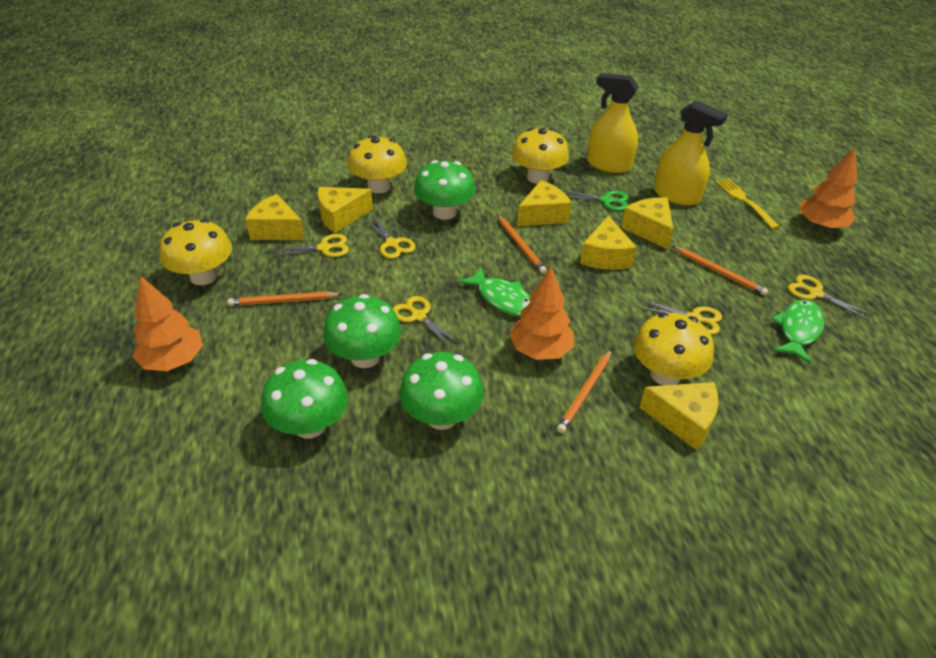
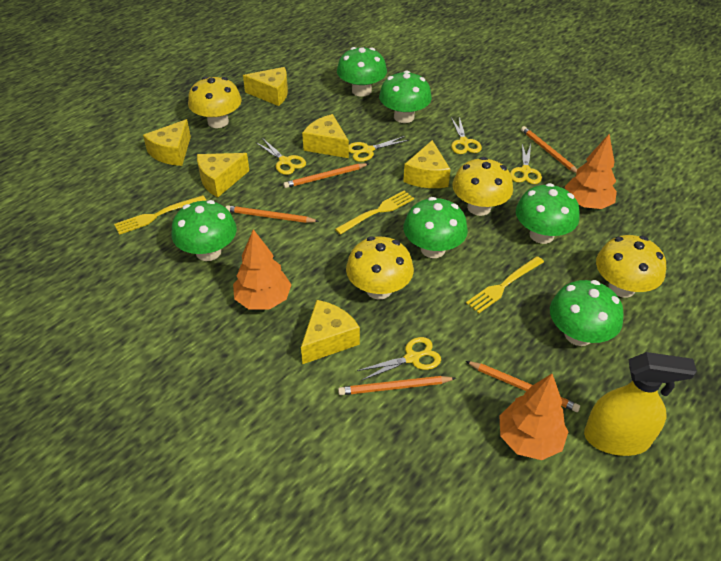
green fish: [458,267,530,317] [771,299,824,364] = 2 -> none = 0
green mushroom: [261,359,348,439] [323,294,401,368] [400,352,484,430] [414,160,476,220] = 4 -> [172,200,237,261] [337,47,387,97] [379,71,432,123] [404,197,468,258] [516,183,580,244] [550,280,624,346] = 6
green scissors: [562,190,629,211] = 1 -> none = 0
orange pencil: [227,292,342,306] [497,214,547,274] [557,349,612,433] [672,246,768,296] = 4 -> [225,205,319,223] [283,163,368,188] [338,376,456,395] [466,361,580,412] [521,126,577,173] = 5
yellow fork: [716,178,780,229] = 1 -> [114,195,206,235] [335,190,414,235] [466,256,544,313] = 3
yellow spray bottle: [587,73,639,173] [654,100,728,206] = 2 -> [584,352,697,456] = 1

